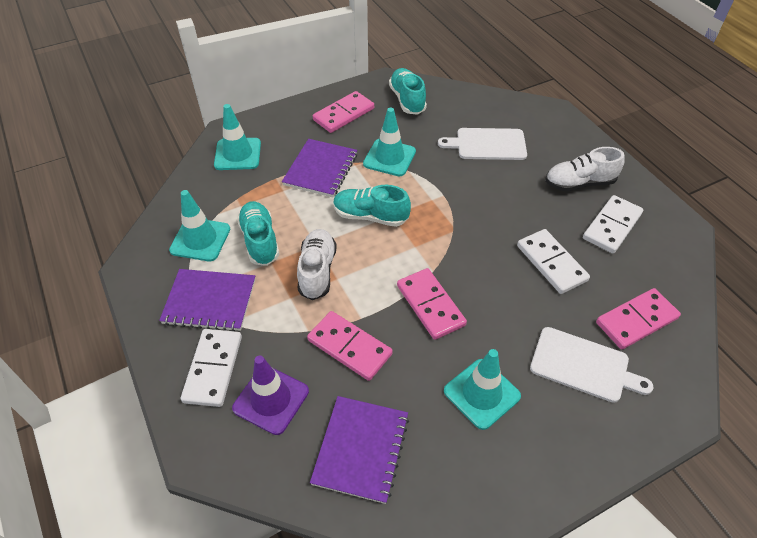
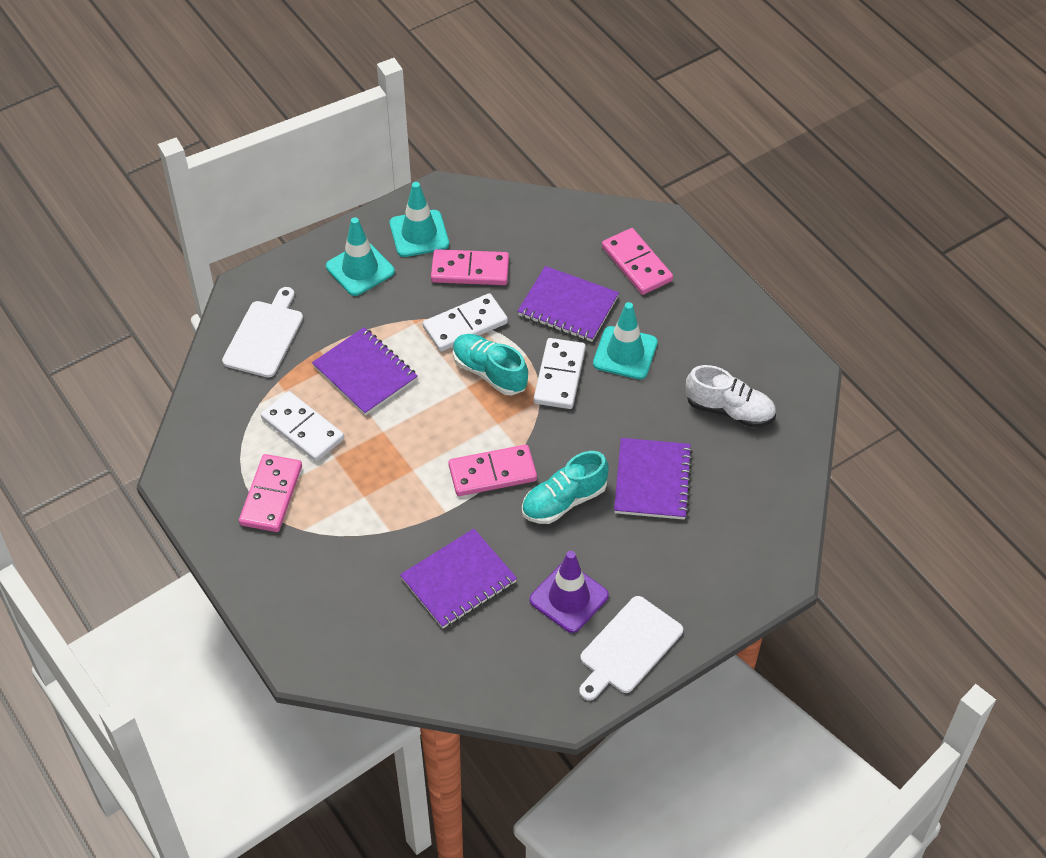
purple notebook: [159,269,256,331] [282,139,357,197] [310,396,409,504] = 3 -> [312,327,418,416] [400,529,517,629] [517,266,619,342] [614,438,693,520] = 4
turquoise shoe: [237,201,279,266] [333,185,411,227] [389,68,427,115] = 3 -> [453,334,528,395] [522,451,609,524] = 2
turquoise traffic cone: [169,190,230,261] [214,104,261,170] [363,108,416,176] [444,349,521,430] = 4 -> [326,217,395,296] [390,182,449,257] [593,302,658,380] = 3
white shoe: [297,229,337,300] [545,147,625,191] = 2 -> [686,365,776,428] = 1

